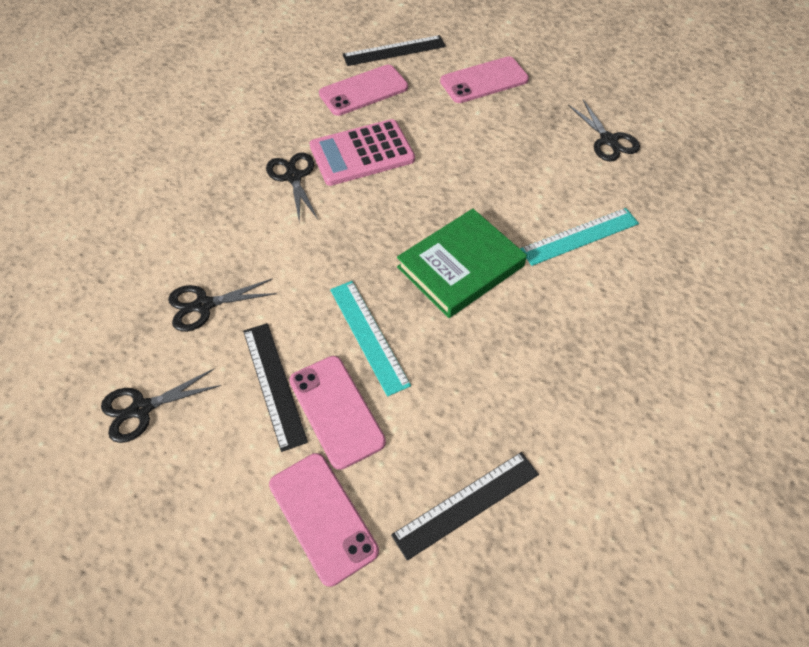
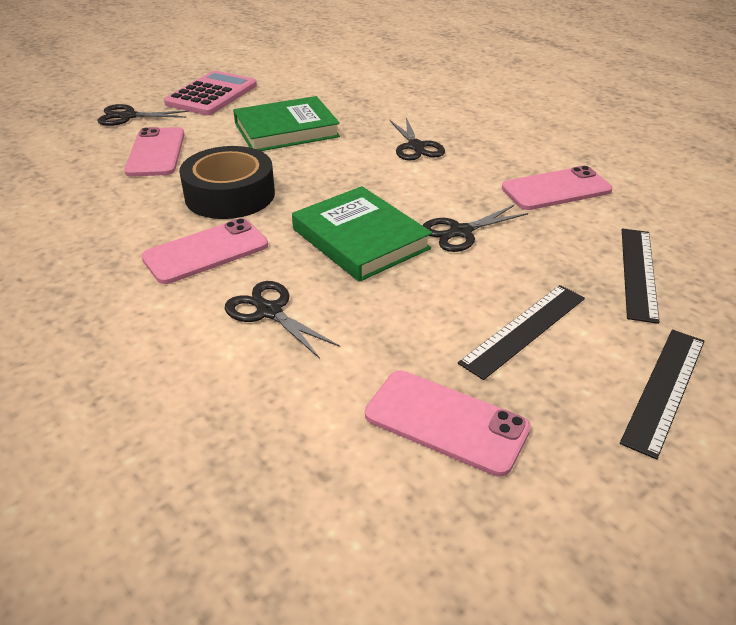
black tape: none = 0 -> [179,146,275,219] = 1
green book: [397,208,527,318] = 1 -> [233,96,340,151] [292,186,432,282] = 2
turquoise ruler: [330,281,411,397] [520,208,639,266] = 2 -> none = 0

